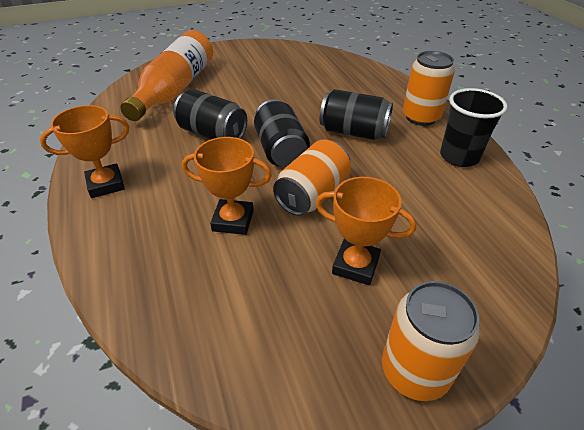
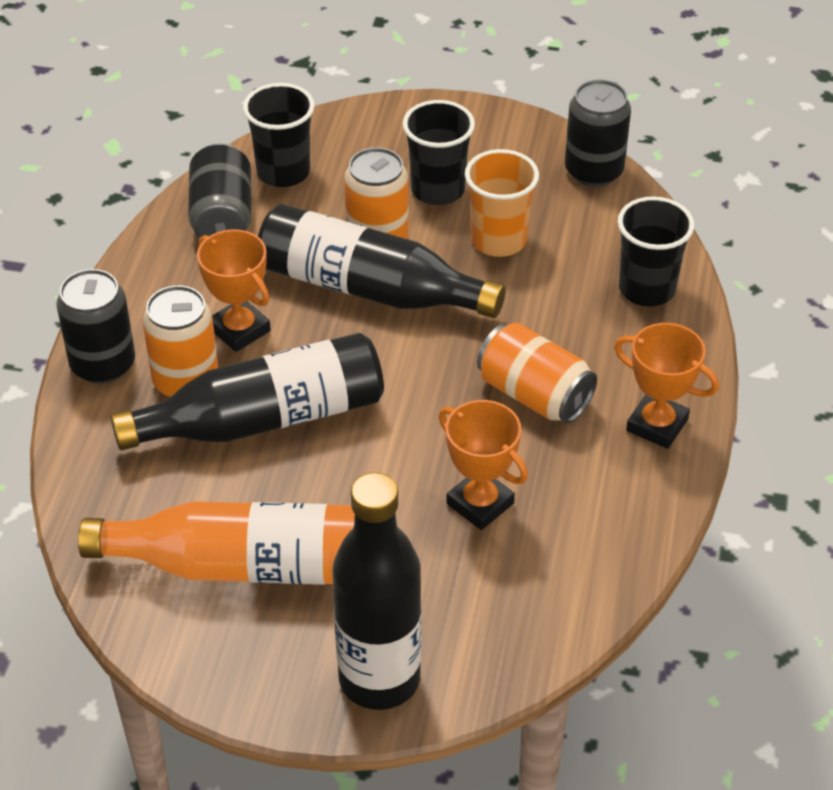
black bottle: none = 0 -> [110,332,384,450] [258,204,506,318] [332,472,422,710] = 3
black cup: [440,88,507,167] = 1 -> [243,83,315,187] [403,100,475,205] [618,196,694,306] = 3
orange cup: none = 0 -> [465,149,539,257] = 1

